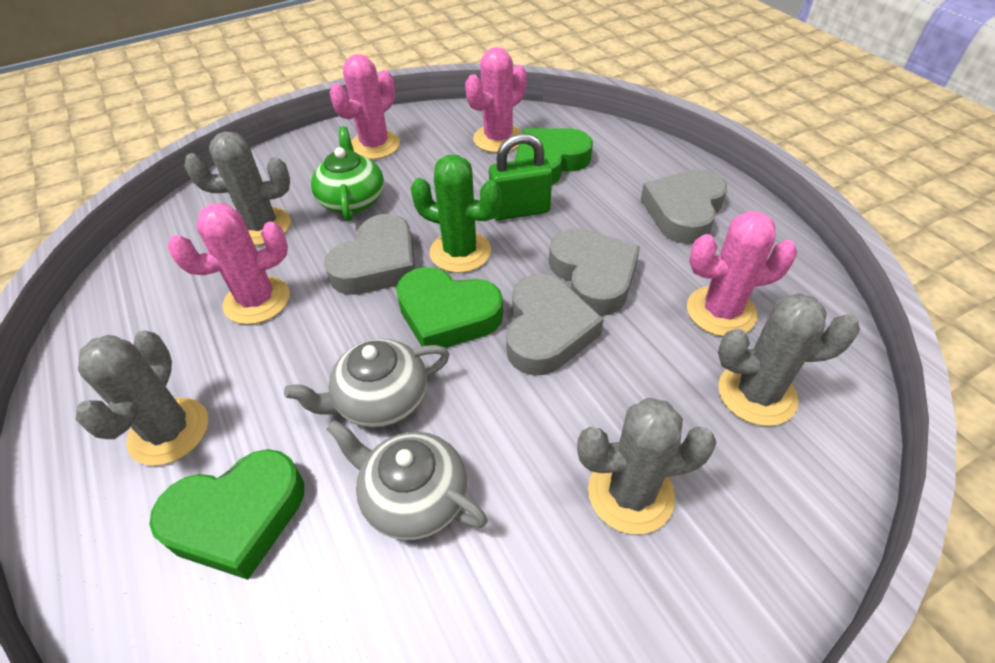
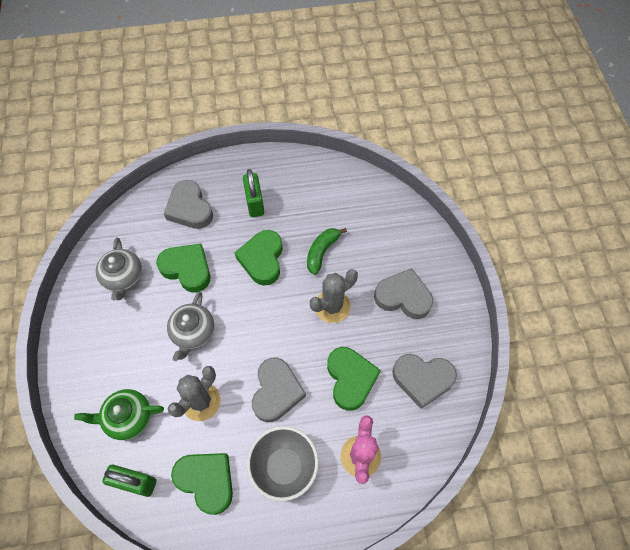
green banana: none = 0 -> [307,228,347,275] = 1
green cactus: [411,155,501,273] = 1 -> none = 0
green heart: [149,449,304,580] [396,267,503,348] [515,129,593,185] = 3 -> [156,243,210,293] [171,453,233,515] [235,230,283,286] [327,347,381,411] = 4
green padlock: [489,133,552,220] = 1 -> [102,465,157,497] [243,169,264,217] = 2
grey bowl: none = 0 -> [247,426,319,501] = 1
grey cactus: [76,330,208,466] [184,131,291,245] [577,398,717,534] [718,293,860,426] = 4 -> [168,366,220,421] [310,269,358,323] = 2
pink cactus: [168,203,290,324] [329,54,400,160] [465,47,527,153] [687,211,797,336] = 4 -> [341,415,381,484] = 1

